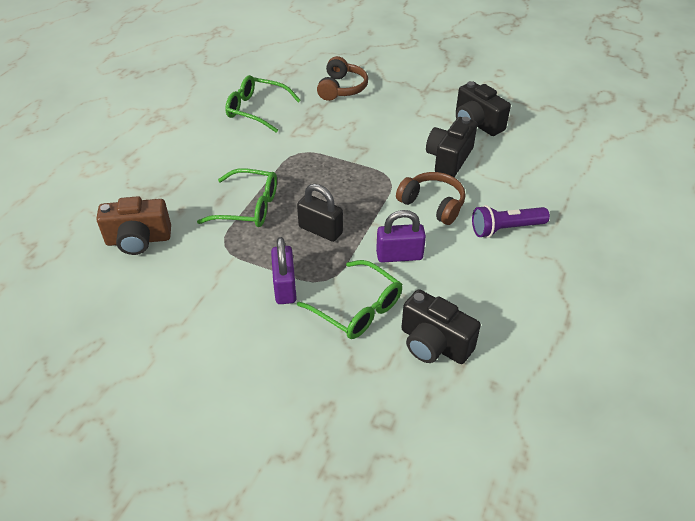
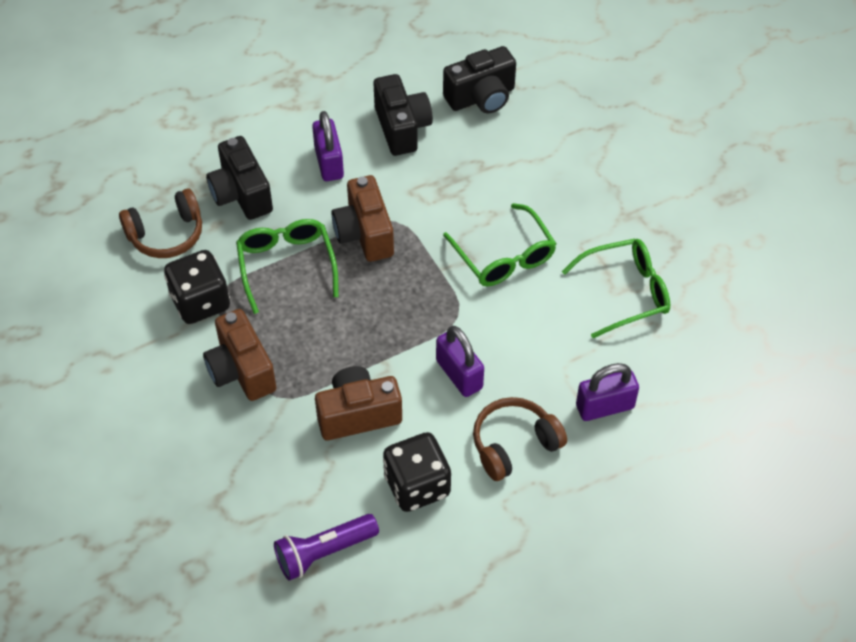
black dice: none = 0 -> [164,250,230,324] [383,432,451,512] = 2
black padlock: [297,184,343,242] = 1 -> none = 0
brown camera: [96,196,171,255] = 1 -> [203,309,276,401] [315,366,402,440] [331,175,394,262] = 3
purple padlock: [271,237,297,304] [376,210,426,263] = 2 -> [312,111,344,181] [436,326,484,397] [576,363,639,421] = 3

